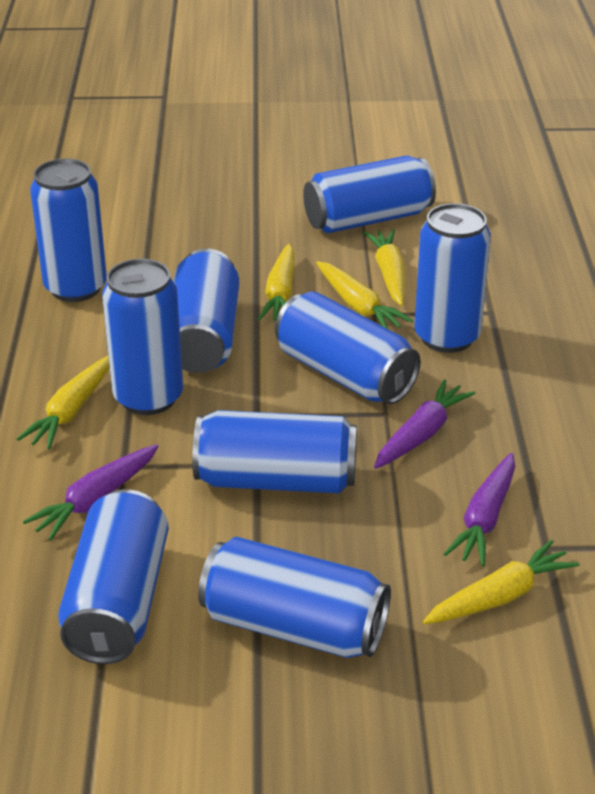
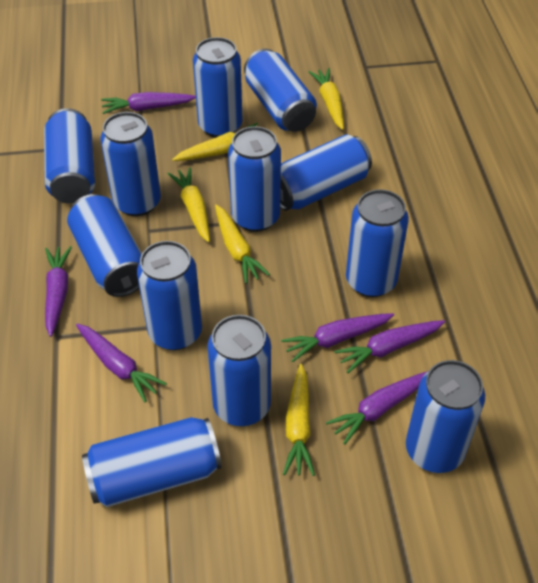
blue can: [30,159,107,302] [58,489,169,664] [102,259,183,415] [173,248,239,373] [192,410,357,493] [198,537,391,658] [275,292,421,404] [303,156,436,233] [414,203,491,353] = 9 -> [44,108,95,204] [67,194,142,297] [82,417,222,507] [100,112,161,216] [137,241,202,350] [193,37,242,138] [207,315,271,426] [228,126,281,232] [244,49,317,132] [280,134,372,211] [346,189,409,297] [406,360,485,473] = 12
purple carrot: [23,444,159,541] [374,379,476,469] [444,453,515,566] = 3 -> [45,246,72,337] [76,324,167,402] [101,92,196,114] [281,313,394,362] [326,371,428,445] [334,320,445,373] = 6

